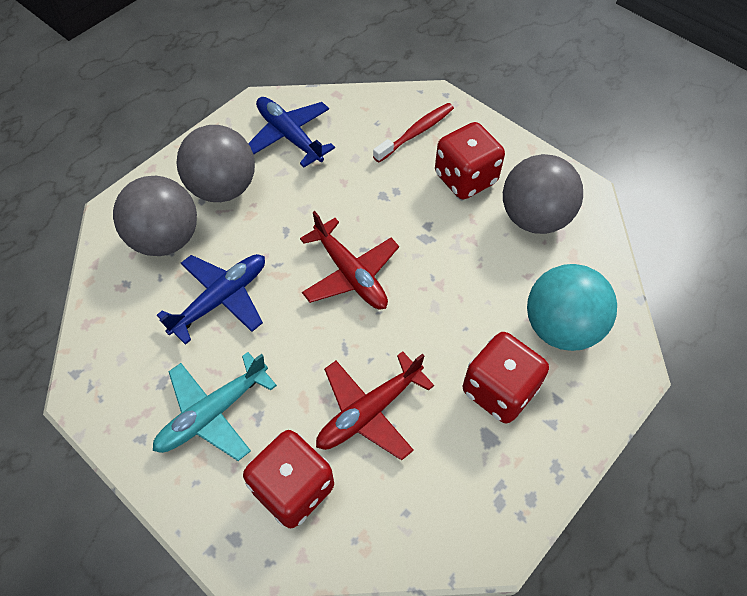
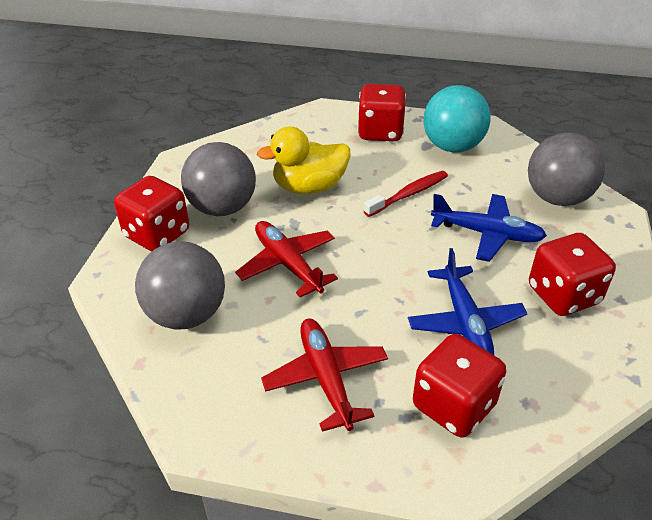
red dice: [243,430,334,528] [435,122,505,199] [463,332,549,423] = 3 -> [114,176,189,251] [357,84,406,141] [413,334,506,438] [529,233,616,316] = 4
turquoise plane: [153,352,277,461] = 1 -> none = 0
yellow duck: none = 0 -> [257,126,351,194] = 1

